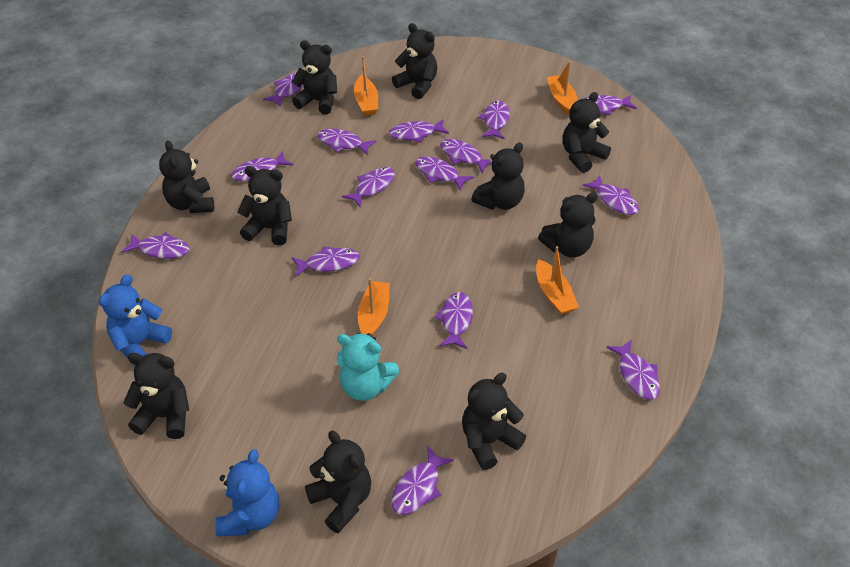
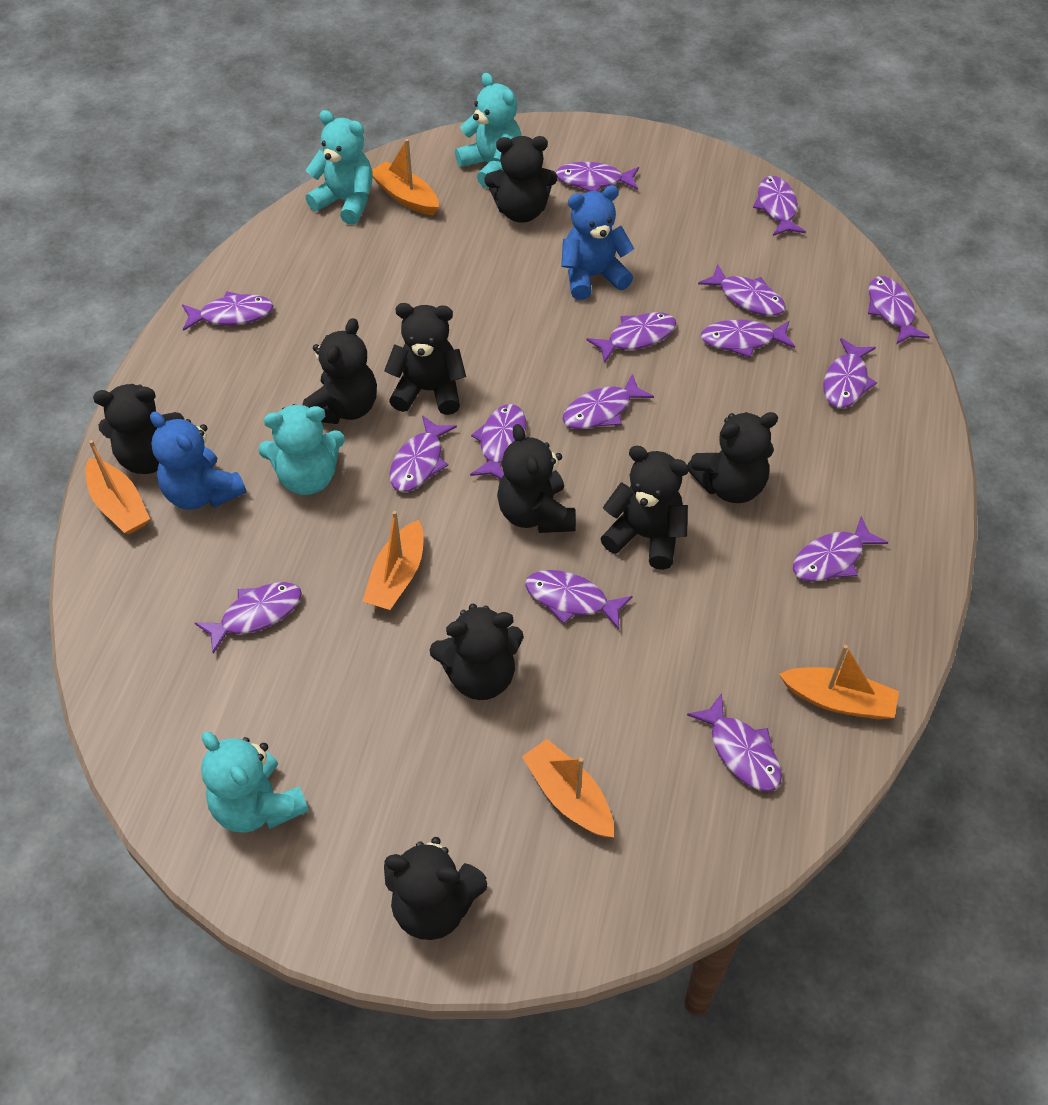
black teddy bear: [123,353,189,439] [159,141,214,213] [237,166,292,246] [292,40,337,114] [305,431,371,533] [392,23,437,99] [462,373,526,470] [471,142,525,210] [538,192,598,258] [563,92,611,173] = 10 -> [93,384,184,474] [302,318,377,424] [384,303,466,415] [384,837,487,940] [429,604,524,700] [485,136,558,223] [497,424,576,533] [600,446,689,570] [687,412,778,503] = 9
orange boat: [354,56,378,116] [358,278,390,336] [536,246,579,315] [547,61,577,116] = 4 -> [85,440,150,534] [362,511,423,610] [372,139,439,216] [522,739,614,837] [779,645,899,720] = 5
turquoise teddy bear: [337,333,399,401] = 1 -> [201,732,309,833] [258,404,345,495] [306,110,373,225] [455,73,522,189] = 4

